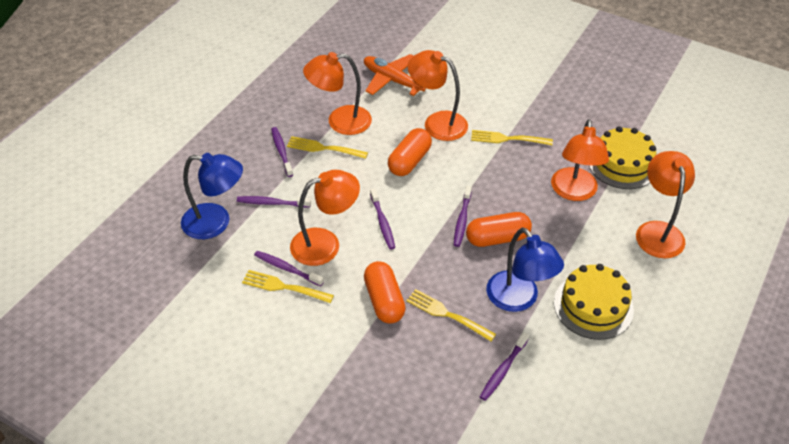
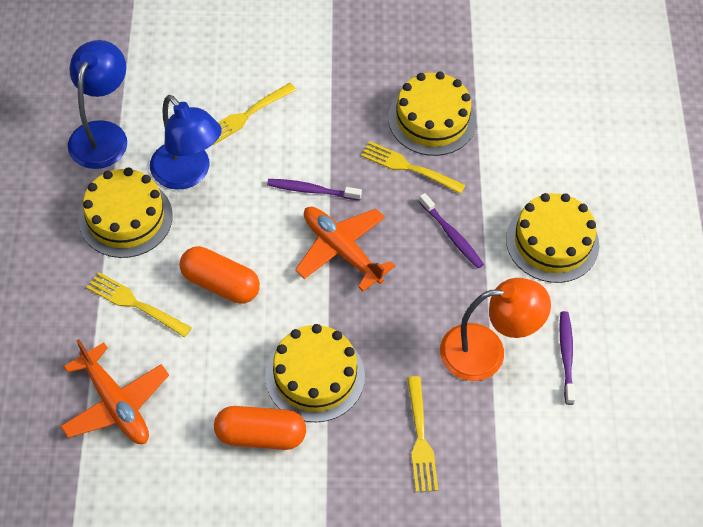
orange capsule: [364,261,406,324] [388,128,432,176] [466,212,532,247] = 3 -> [180,246,260,304] [214,406,306,450] = 2
orange lamp: [290,170,360,266] [303,52,372,135] [408,50,468,141] [551,119,609,201] [636,151,695,258] = 5 -> [440,278,551,381] = 1
orange plane: [364,54,426,96] = 1 -> [60,339,169,444] [295,207,395,292] = 2
purple toothbrush: [237,196,311,208] [254,251,324,287] [271,127,293,177] [370,188,395,250] [454,186,472,247] [480,332,529,401] = 6 -> [267,179,362,200] [419,193,484,268] [559,311,575,405] = 3
yellow cake: [554,264,634,340] [589,126,656,189] = 2 -> [79,168,173,258] [265,324,365,422] [388,71,476,156] [506,193,599,283] = 4

